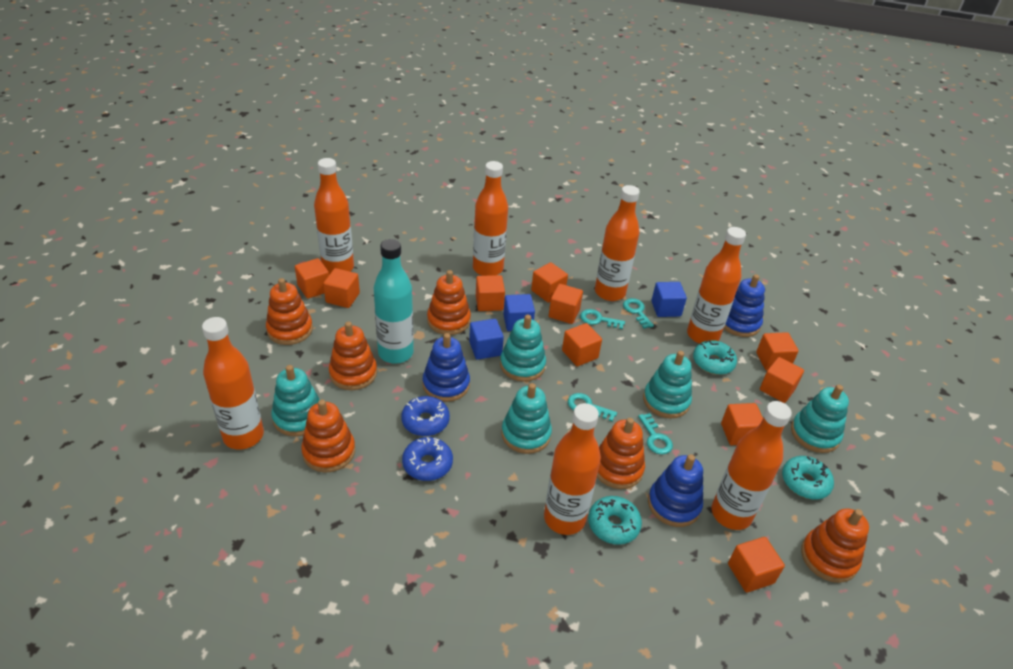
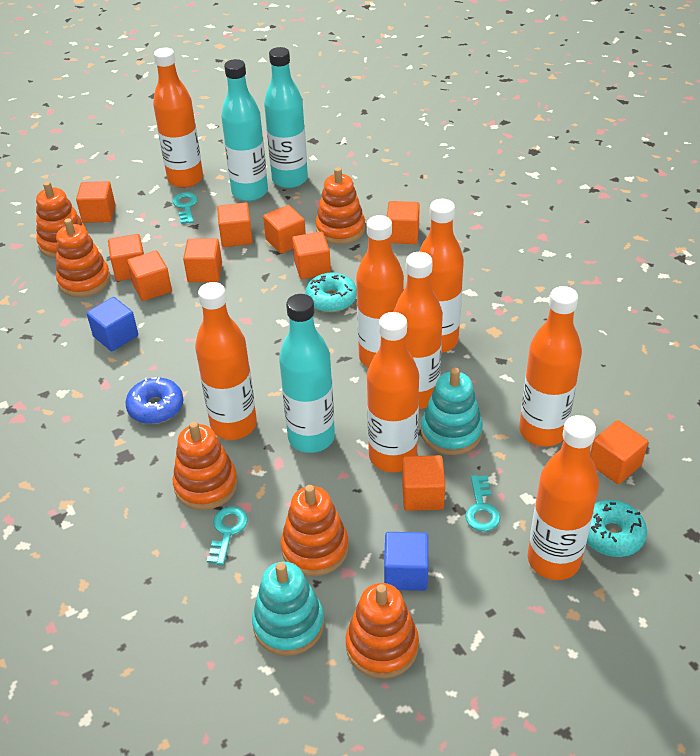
blue cube: [469,319,504,360] [503,294,535,331] [651,282,687,317] = 3 -> [86,297,138,351] [384,532,428,591] = 2
blue donut: [401,396,450,436] [402,437,453,481] = 2 -> [125,377,183,424] = 1
blue stacking toy: [423,333,470,402] [648,454,703,527] [724,274,765,337] = 3 -> none = 0
orange bottle: [202,317,264,449] [314,158,354,275] [473,161,508,276] [544,403,601,535] [595,185,640,301] [687,227,746,344] [711,401,792,530] = 7 -> [153,47,203,188] [195,282,257,440] [356,215,404,368] [367,312,419,472] [394,252,443,409] [419,199,464,353] [519,286,582,447] [528,415,599,580] = 8
turquoise bottle: [374,239,414,364] = 1 -> [221,59,268,201] [264,47,308,188] [279,294,335,453] = 3
turquoise donut: [588,496,642,545] [693,340,737,375] [782,456,834,500] = 3 -> [305,273,357,312] [587,500,647,557] = 2
turquoise key: [568,393,617,422] [580,309,625,329] [623,298,654,329] [638,413,673,454] = 4 -> [172,192,198,224] [207,506,248,565] [465,475,500,531] = 3
turquoise stacking toy: [271,365,320,436] [500,315,546,382] [501,383,552,454] [643,351,692,419] [791,385,849,453] = 5 -> [252,562,324,656] [421,368,483,455] = 2

